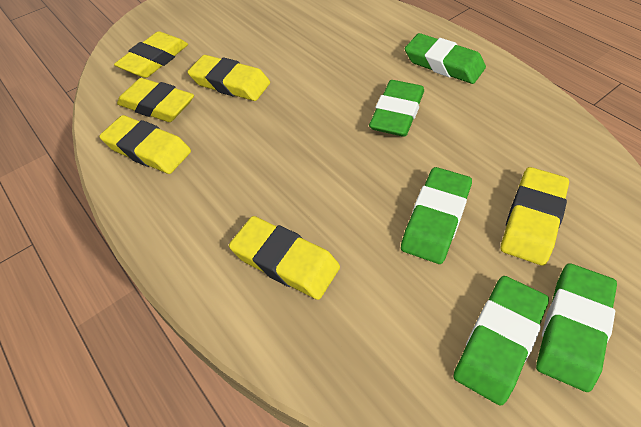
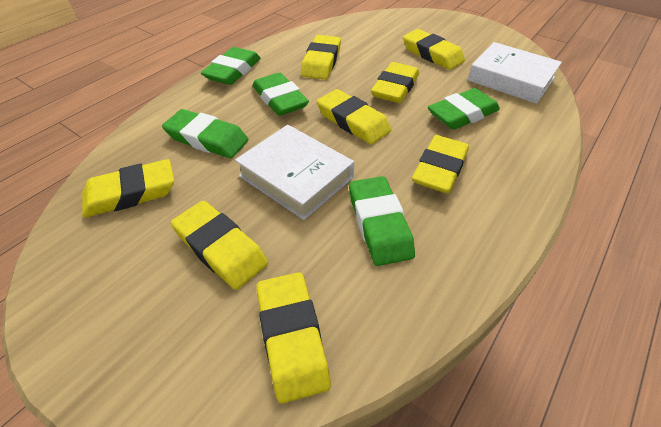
white book: none = 0 -> [235,125,354,220] [468,42,562,104] = 2
yellow eraser: [99,115,191,174] [114,31,188,78] [117,78,194,122] [188,55,270,101] [229,216,340,300] [500,167,569,266] = 6 -> [82,159,174,218] [171,201,268,290] [256,272,331,404] [301,35,341,80] [317,89,391,144] [371,62,419,103] [403,29,465,70] [412,135,469,193] = 8

